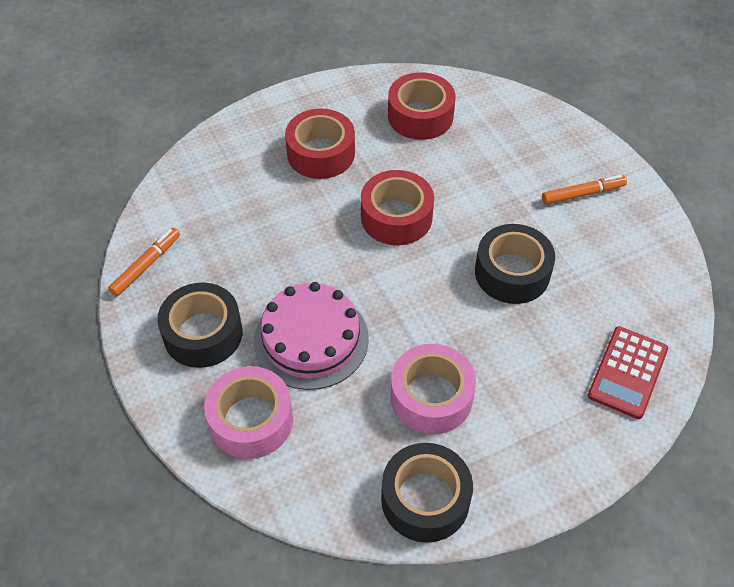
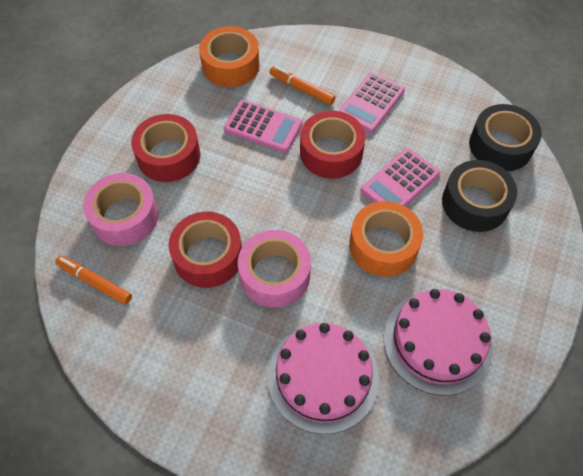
black tape: [157,283,243,368] [381,443,473,543] [475,224,555,304] = 3 -> [442,160,517,232] [469,104,542,171] = 2
orange tape: none = 0 -> [199,26,260,87] [349,201,423,277] = 2
pink cake: [254,282,369,390] = 1 -> [268,323,379,434] [383,289,493,395] = 2
pink calculator: none = 0 -> [224,100,302,153] [338,72,405,133] [361,148,440,207] = 3
red calculator: [587,326,668,419] = 1 -> none = 0

